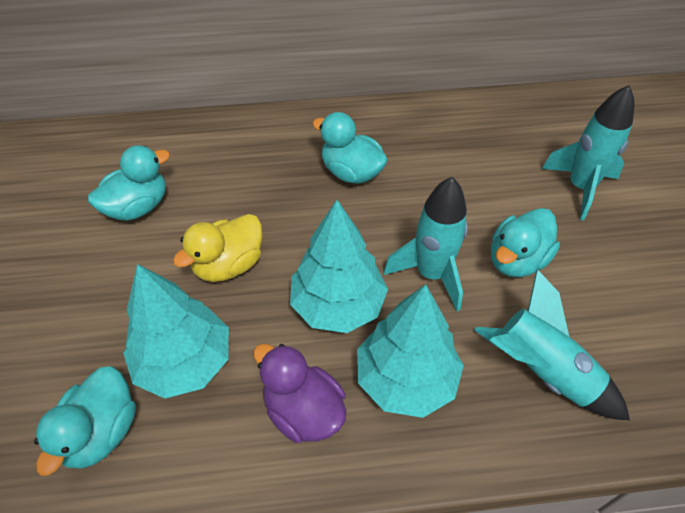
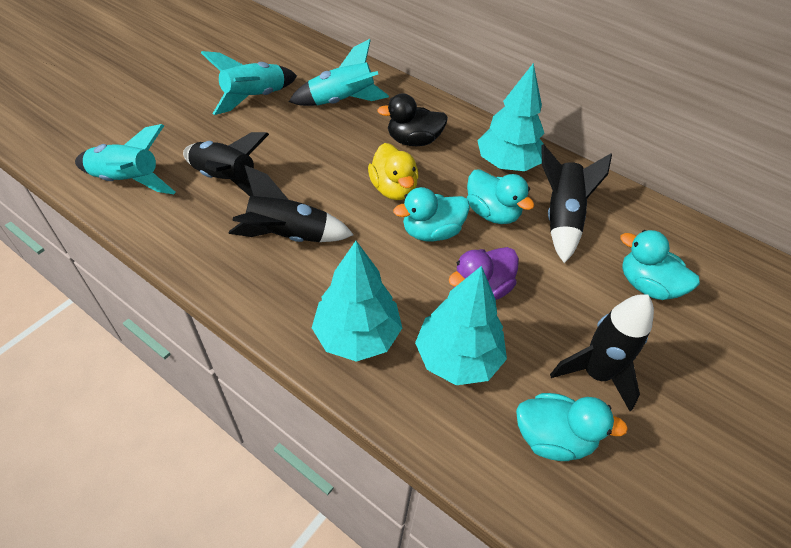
black duck: none = 0 -> [377,93,448,146] = 1
black rocket: none = 0 -> [183,132,269,196] [228,165,354,242] [541,144,612,263] [550,294,654,411] = 4

